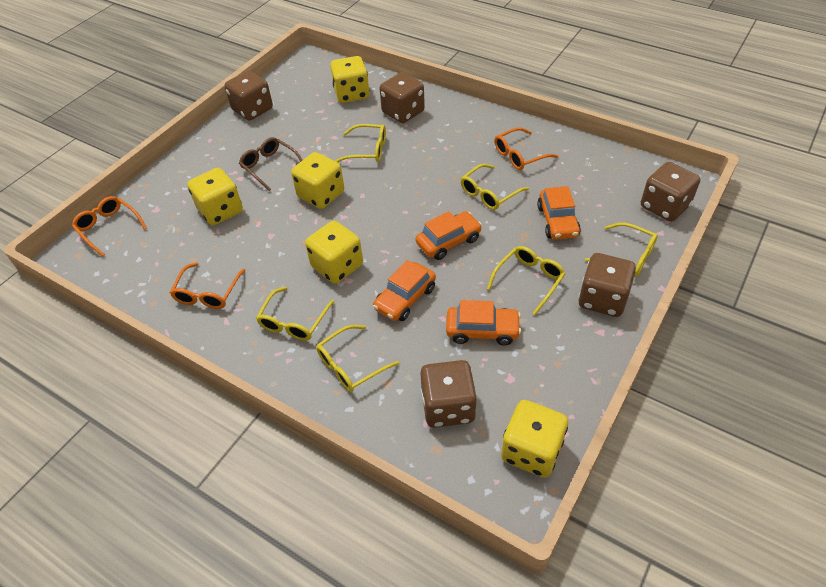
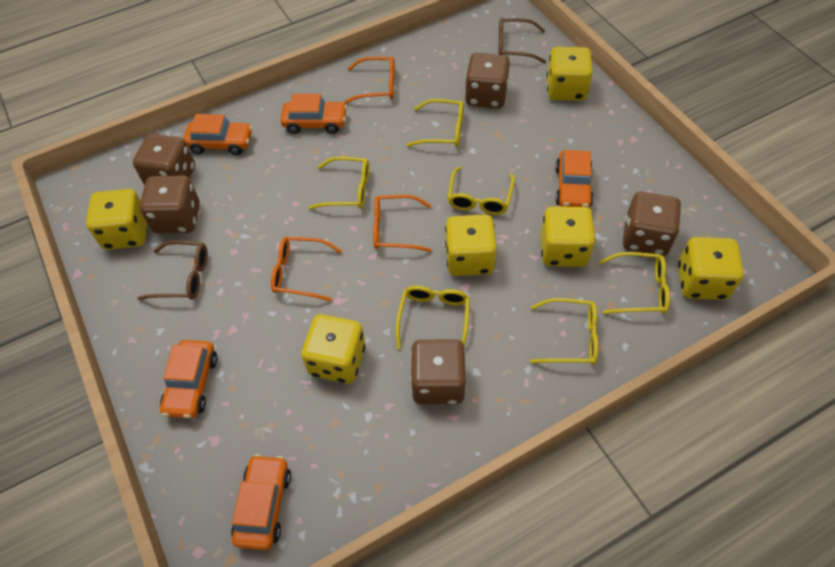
brown glasses: [239,137,302,191] = 1 -> [137,241,208,300] [498,18,546,63] = 2
orange car: [373,260,436,321] [416,211,482,260] [446,300,521,346] [537,186,581,240] = 4 -> [160,340,217,418] [183,114,252,155] [231,454,291,550] [280,94,347,134] [555,150,594,208] = 5
yellow dice: [187,168,243,225] [291,152,344,209] [305,221,363,284] [330,56,370,103] [501,400,568,478] = 5 -> [86,189,147,250] [301,314,365,384] [445,214,497,276] [541,206,595,267] [547,47,593,101] [678,237,744,300] = 6

